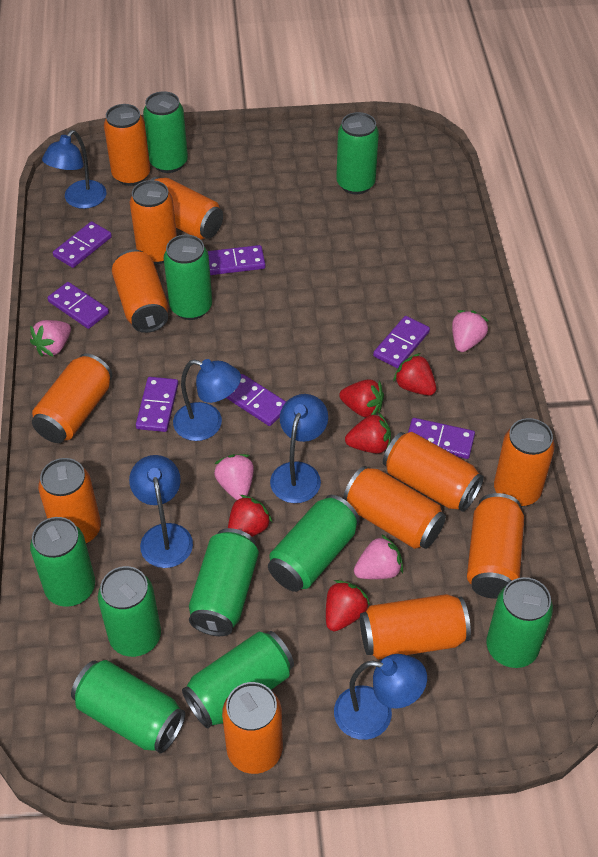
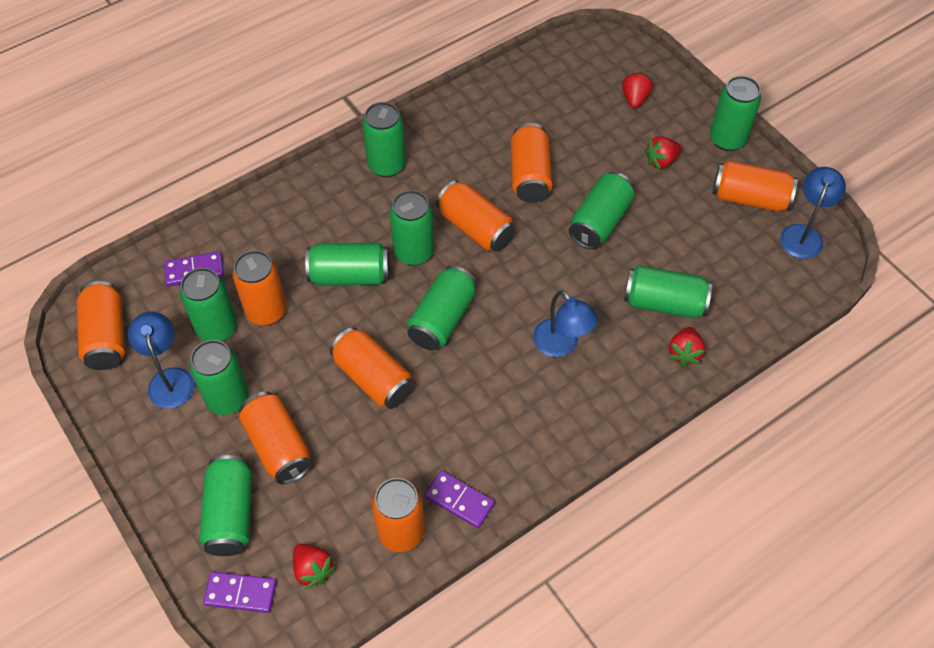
blue lamp: [42,130,107,209] [129,455,193,568] [173,359,241,441] [270,394,328,503] [334,654,427,740] = 5 -> [128,311,195,408] [533,290,598,357] [780,167,846,259] = 3
orange can: [32,353,112,443] [38,458,101,544] [104,104,150,186] [112,249,169,333] [130,180,177,264] [150,177,223,240] [222,682,283,774] [343,466,446,549] [360,594,471,659] [383,432,484,512] [467,493,524,599] [494,418,555,507] = 12 -> [77,281,125,370] [233,250,286,325] [239,391,312,484] [330,327,414,409] [372,478,425,552] [436,180,515,252] [510,123,552,202] [712,160,798,212] = 8
pink strawberry: [30,320,71,357] [214,454,254,500] [354,534,403,579] [452,310,489,352] = 4 -> none = 0
purple domino: [47,282,109,329] [53,221,112,268] [136,377,178,432] [208,245,265,275] [226,374,286,426] [373,316,430,369] [408,418,475,459] = 7 -> [164,251,224,287] [203,571,277,613] [425,470,495,528] = 3
red strawberry: [228,495,273,537] [326,580,370,631] [339,380,384,417] [345,413,391,454] [393,353,436,395] = 5 -> [293,544,336,589] [622,71,653,108] [644,136,682,170] [668,327,705,367] = 4

